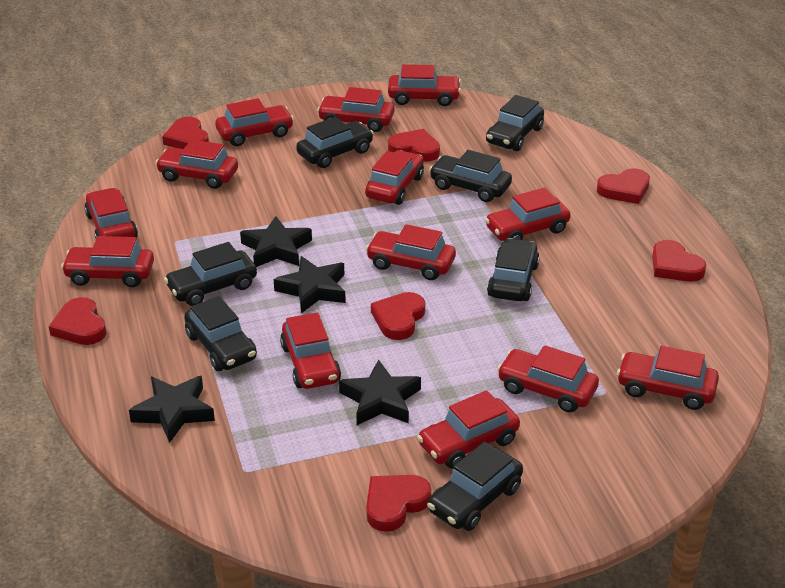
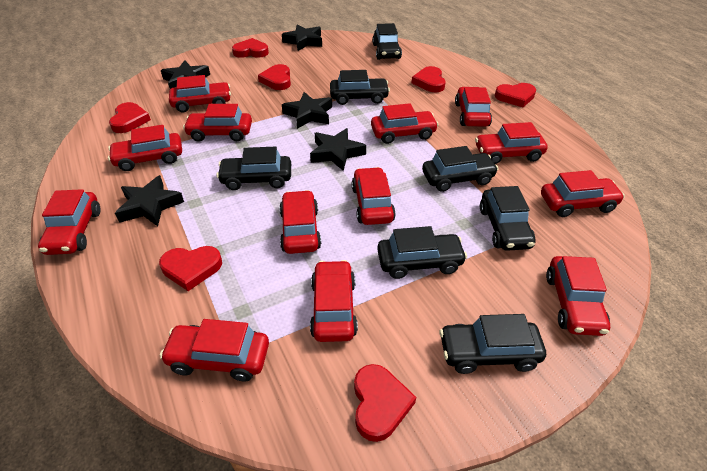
black star: [129,376,215,443] [240,216,312,267] [274,256,346,313] [339,360,421,425] = 4 -> [115,175,184,226] [161,60,210,89] [282,25,322,51] [282,92,332,129] [310,128,366,171] = 5

